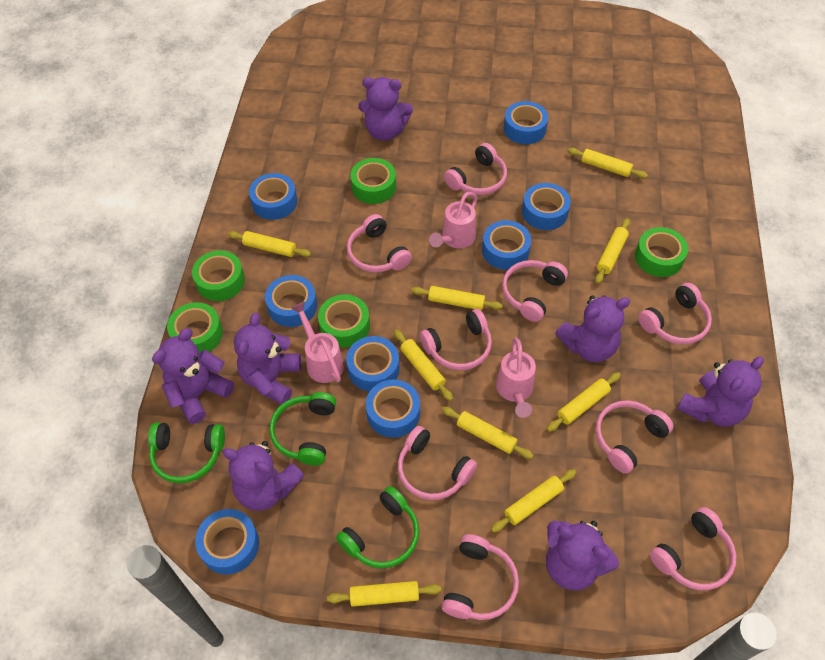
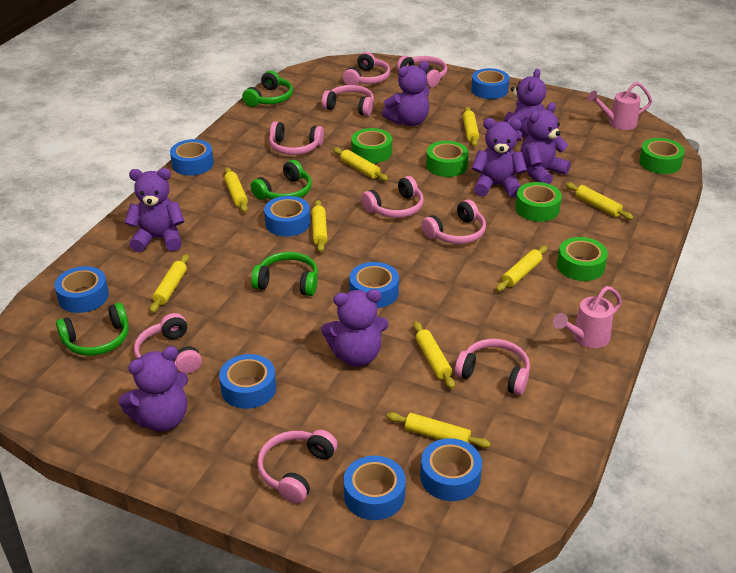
green headphones: [148,422,225,483] [269,392,336,466] [336,486,419,569] = 3 -> [56,303,129,356] [242,71,293,107] [251,160,312,200] [251,252,318,296] = 4
pink watering can: [291,302,344,383] [429,192,477,248] [496,338,536,418] = 3 -> [553,286,622,348] [587,82,652,130] = 2

